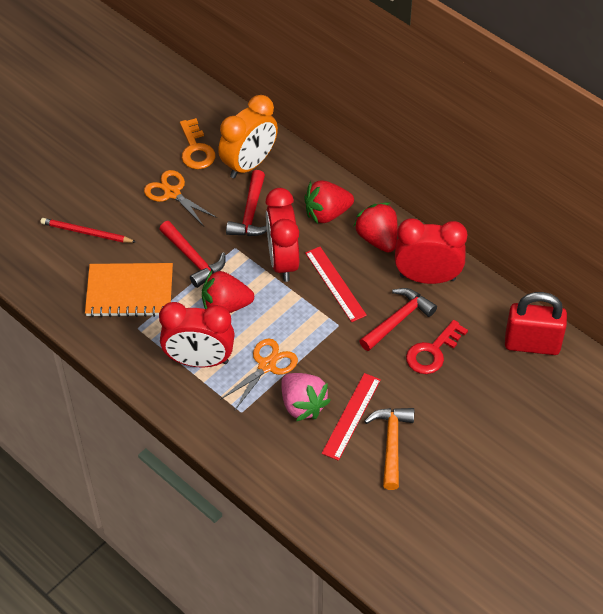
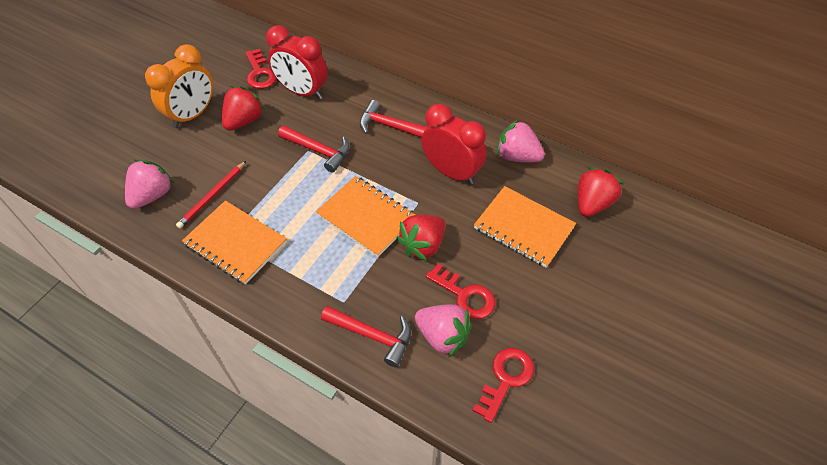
orange hammer: [364,408,414,490] = 1 -> none = 0
orange key: [180,118,215,169] = 1 -> none = 0
orange notebook: [85,263,173,317] = 1 -> [182,201,287,285] [316,176,415,257] [474,186,576,268] = 3
orange scissors: [144,170,217,226] [220,338,298,410] = 2 -> none = 0
pink strawberry: [281,373,331,421] = 1 -> [125,159,174,209] [415,304,472,358] [497,119,545,163] = 3
red clock: [159,302,235,367] [265,188,299,282] [395,218,467,284] = 3 -> [266,25,328,100] [421,104,487,185] = 2
red key: [406,320,468,374] = 1 -> [245,49,277,89] [426,263,495,319] [472,348,534,423] = 3
red padlock: [505,292,567,355] = 1 -> none = 0
red ruler: [305,247,367,322] [322,373,381,461] = 2 -> none = 0

